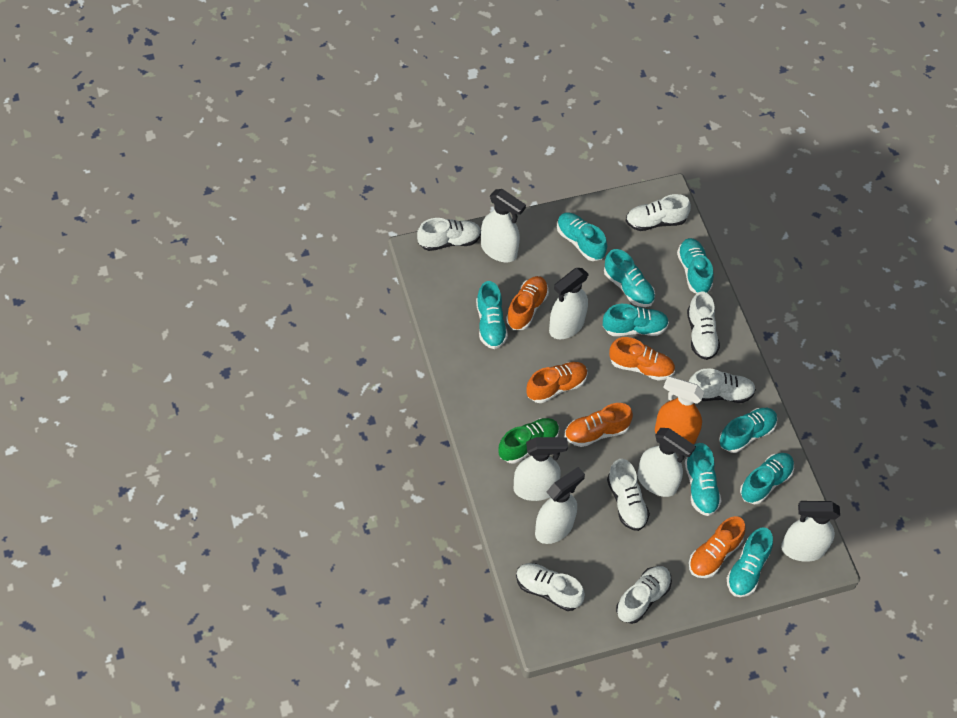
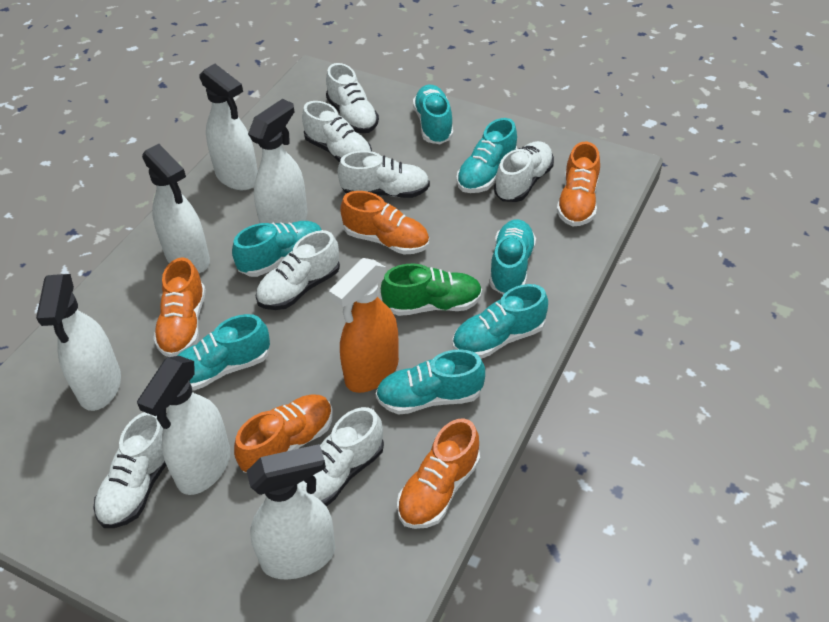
turquoise shoe: [476,281,508,349] [557,213,607,261] [603,304,669,336] [604,249,655,307] [677,238,714,293] [685,443,722,516] [719,408,778,453] [727,527,773,597] [740,453,794,504] = 9 -> [177,314,270,391] [232,221,322,277] [376,349,485,415] [413,85,453,144] [452,284,548,359] [456,118,517,193] [489,219,536,295] = 7

